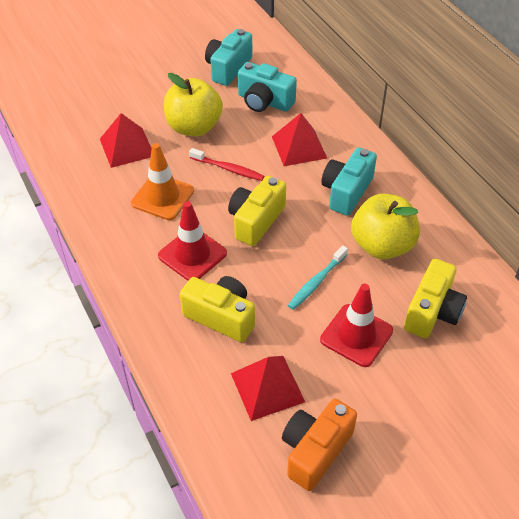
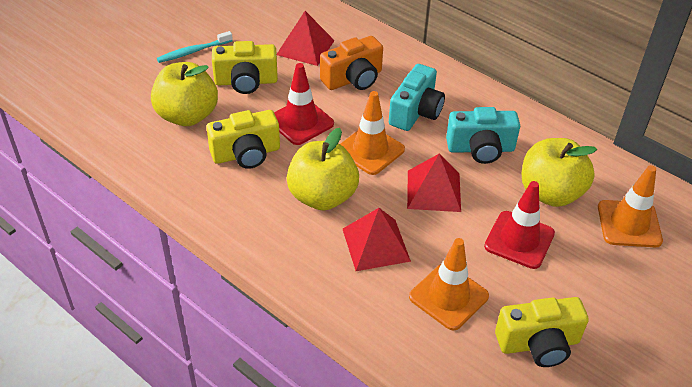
orange traffic cone: [131,143,194,220] = 1 -> [340,91,405,175] [409,238,489,331] [598,165,663,247] = 3
red toothbrush: [189,148,264,181] = 1 -> none = 0
turquoise camera: [205,29,252,86] [238,62,297,112] [322,147,377,216] = 3 -> [389,64,445,131] [446,107,520,164] = 2
yellow apple: [164,73,223,136] [351,193,420,259] = 2 -> [151,62,218,126] [287,128,359,210] [522,138,597,207] = 3

